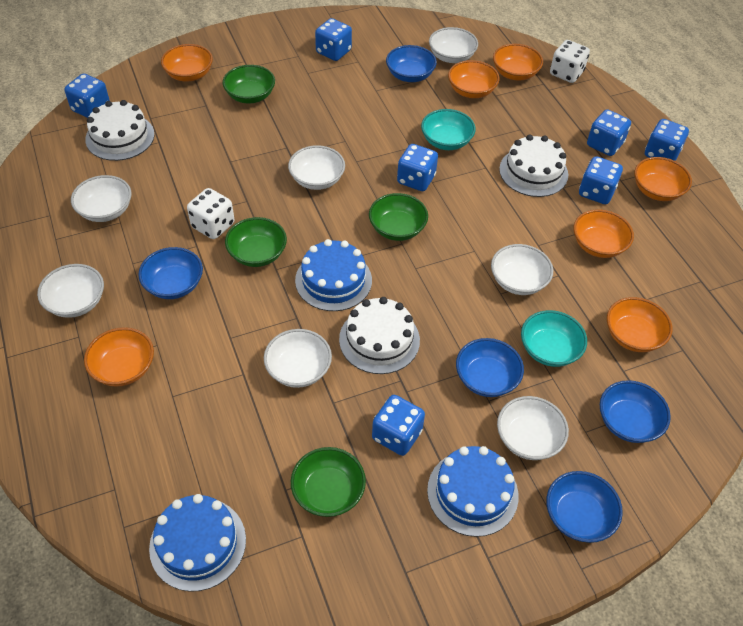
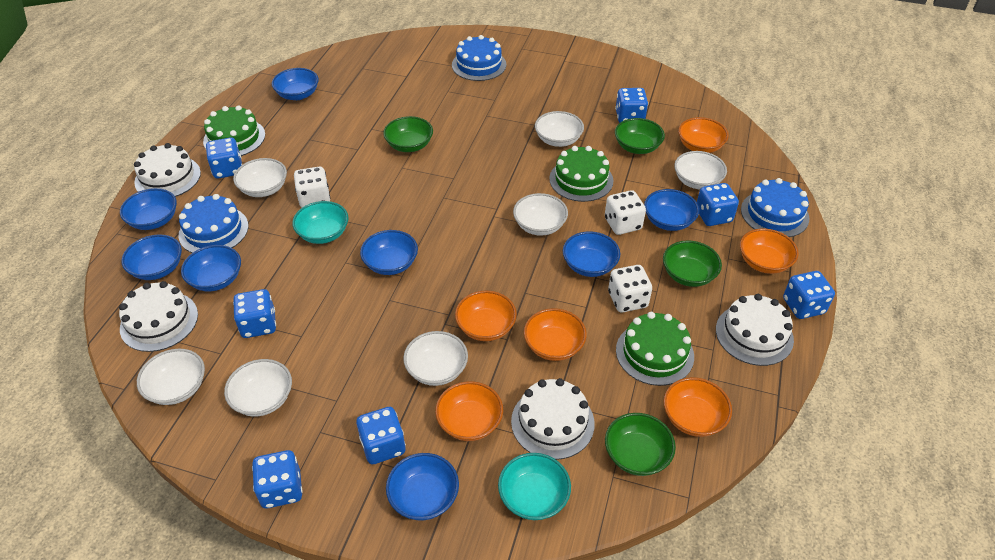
blue bowl: [138,247,203,299] [386,45,437,82] [456,338,524,397] [546,471,623,543] [600,380,671,443] = 5 -> [120,188,177,230] [121,235,182,280] [181,245,241,291] [272,68,319,100] [360,230,418,275] [386,453,459,520] [563,231,620,277] [644,189,699,231] = 8
green cake: none = 0 -> [203,105,265,156] [549,146,613,202] [616,312,694,386] = 3
orange bowl: [84,327,154,387] [161,44,213,82] [448,60,499,98] [493,44,543,81] [574,210,634,258] [607,297,673,352] [634,157,692,201] = 7 -> [435,381,503,441] [455,290,517,341] [524,308,587,361] [663,377,732,437] [678,117,729,153] [740,228,799,274] = 6
white cake: [85,100,155,161] [339,297,420,374] [499,135,568,197] = 3 -> [119,281,198,352] [134,143,201,197] [511,378,595,460] [716,294,794,366] = 4
white dice: [187,188,235,239] [550,40,590,83] = 2 -> [294,167,330,208] [605,190,646,235] [608,265,652,312] = 3

